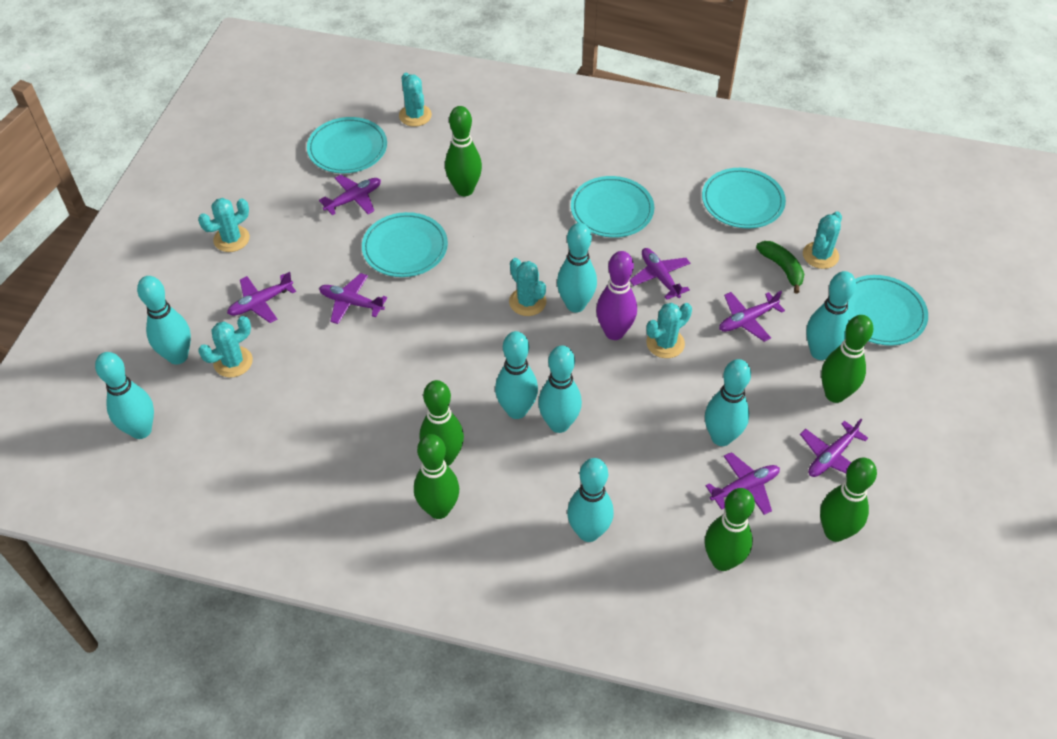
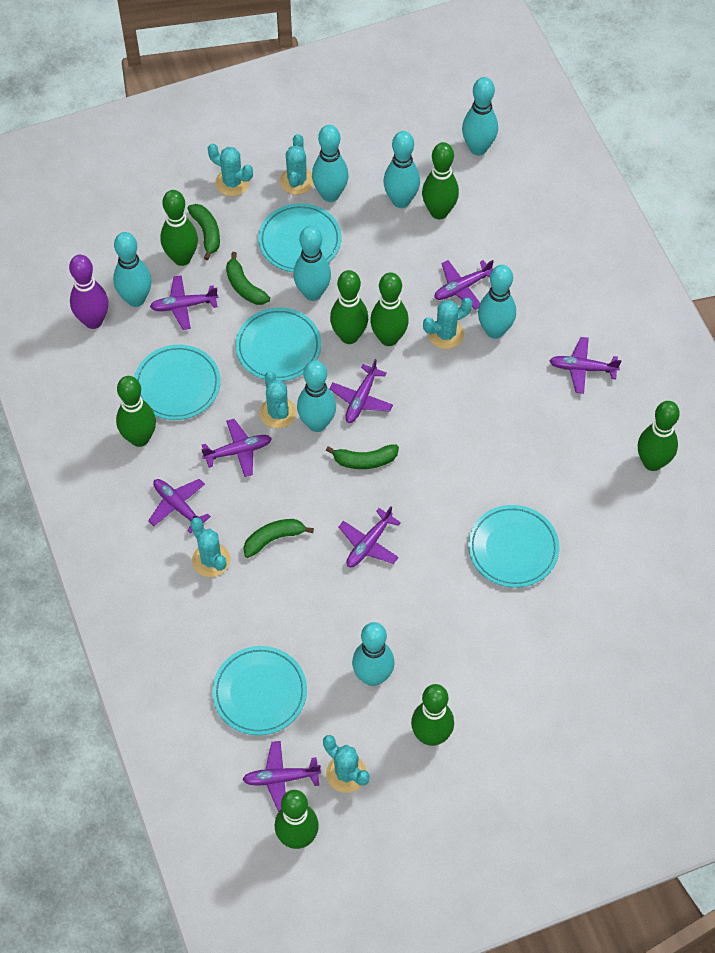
green banana: [756,241,804,294] = 1 -> [187,204,220,260] [226,252,270,305] [243,519,314,558] [326,445,399,469] = 4
green bowling pin: [414,434,459,519] [420,380,464,466] [445,106,482,196] [705,488,755,571] [820,458,877,542] [821,315,873,403] = 6 -> [116,376,156,447] [160,190,198,266] [275,790,319,849] [330,270,368,344] [370,272,409,346] [411,684,454,746] [422,142,459,219] [638,401,680,471] = 8
purple plane: [227,272,296,323] [319,175,381,215] [319,273,387,324] [630,248,690,300] [705,452,780,515] [719,291,785,342] [800,419,868,477] = 7 -> [148,479,211,534] [150,275,218,330] [201,419,272,477] [242,741,321,812] [329,359,393,423] [338,506,401,567] [434,260,494,310] [550,337,621,394] = 8

